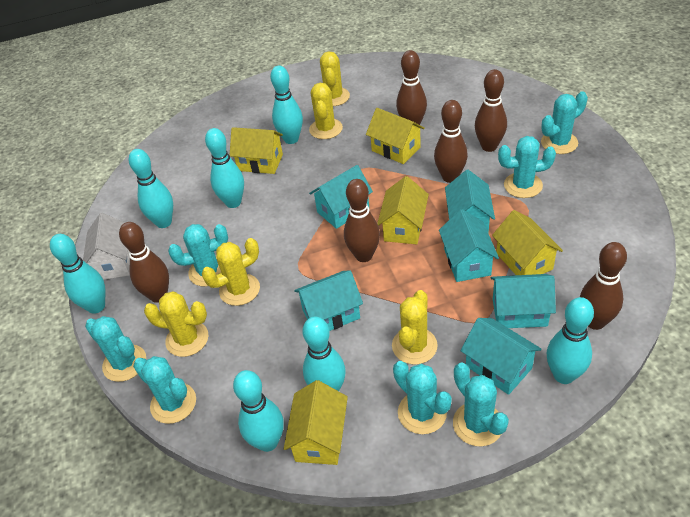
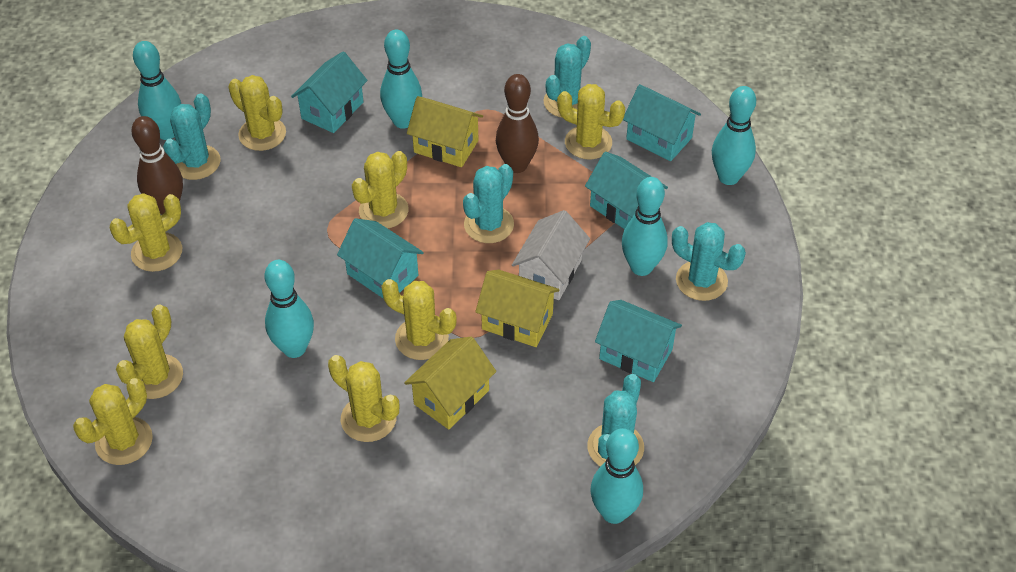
brown bowling pin: [119,222,169,303] [344,179,380,262] [396,50,427,128] [434,100,468,183] [475,69,507,152] [580,242,627,330] = 6 -> [132,116,183,214] [496,74,539,173] = 2
turquoise bowling pin: [50,234,106,314] [129,149,173,228] [205,128,244,208] [233,370,284,452] [270,66,303,144] [302,316,346,391] [547,297,594,384] = 7 -> [133,41,181,140] [265,260,314,358] [380,30,422,129] [590,428,643,524] [622,177,668,276] [712,86,756,185] = 6
turquoise cactus: [85,316,146,382] [133,356,196,424] [168,224,228,287] [393,361,452,434] [453,363,509,446] [498,136,556,198] [541,91,588,154] = 7 -> [163,94,221,180] [463,164,514,243] [544,36,591,118] [587,374,644,467] [672,222,746,301] = 5
turquoise house: [294,270,363,331] [309,165,373,229] [439,209,499,282] [445,170,495,233] [461,318,541,395] [491,274,556,328] = 6 -> [291,52,368,133] [337,218,424,299] [585,152,668,229] [595,300,682,382] [623,84,701,161] = 5
yellow cactus: [144,291,209,357] [202,238,260,306] [309,83,343,139] [320,51,350,106] [392,290,438,365] = 5 -> [73,378,153,465] [110,193,182,272] [116,304,183,399] [228,75,286,151] [328,355,399,442] [352,151,409,228] [381,279,457,360] [557,84,625,159] = 8
yellow house: [230,127,283,174] [284,380,348,465] [366,108,425,164] [377,176,429,244] [492,210,563,275] = 5 -> [404,337,496,430] [407,96,483,167] [475,269,559,347] = 3

